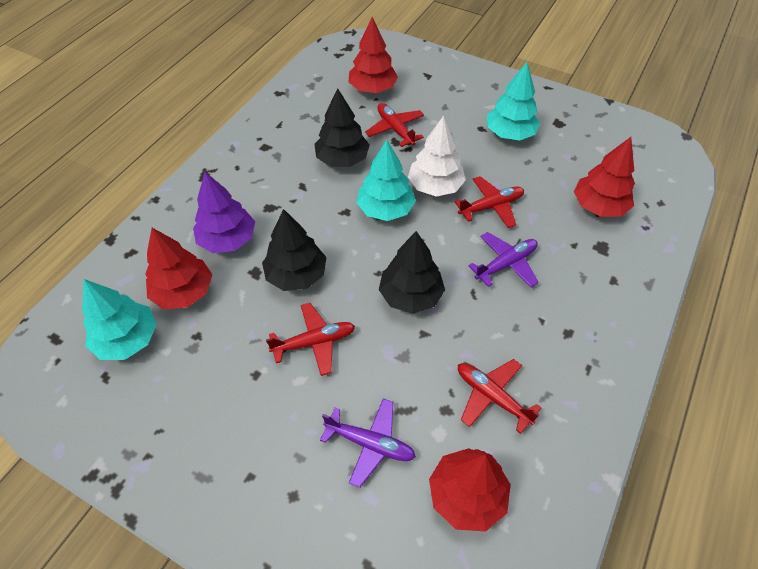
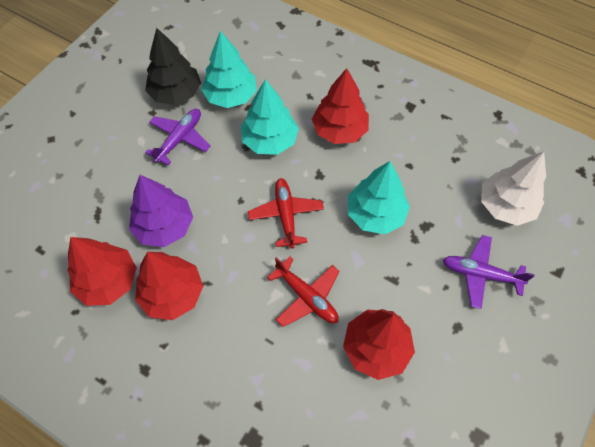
black tree: [262,209,327,291] [314,88,370,167] [379,231,445,314] = 3 -> [145,28,201,105] = 1
red plane: [266,303,355,376] [365,103,424,147] [454,176,524,228] [458,359,542,434] = 4 -> [248,178,324,249] [267,256,340,327] = 2

